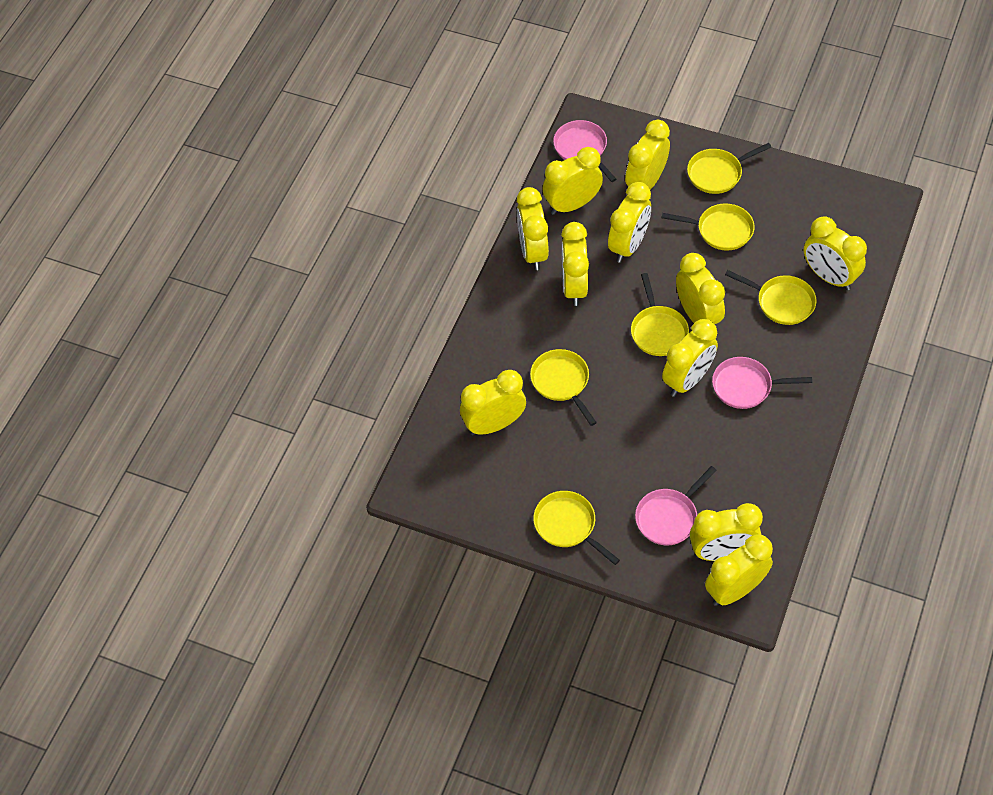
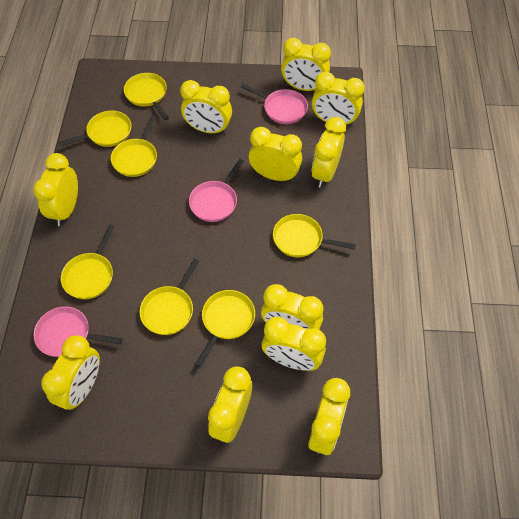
yellow pan: [530,349,597,426] [533,491,620,565] [631,273,689,356] [662,204,755,251] [687,143,771,194] [725,270,817,325] = 6 -> [58,111,131,147] [61,225,115,299] [111,115,157,177] [124,73,169,120] [139,259,199,335] [195,290,255,367] [273,214,356,257] = 7

